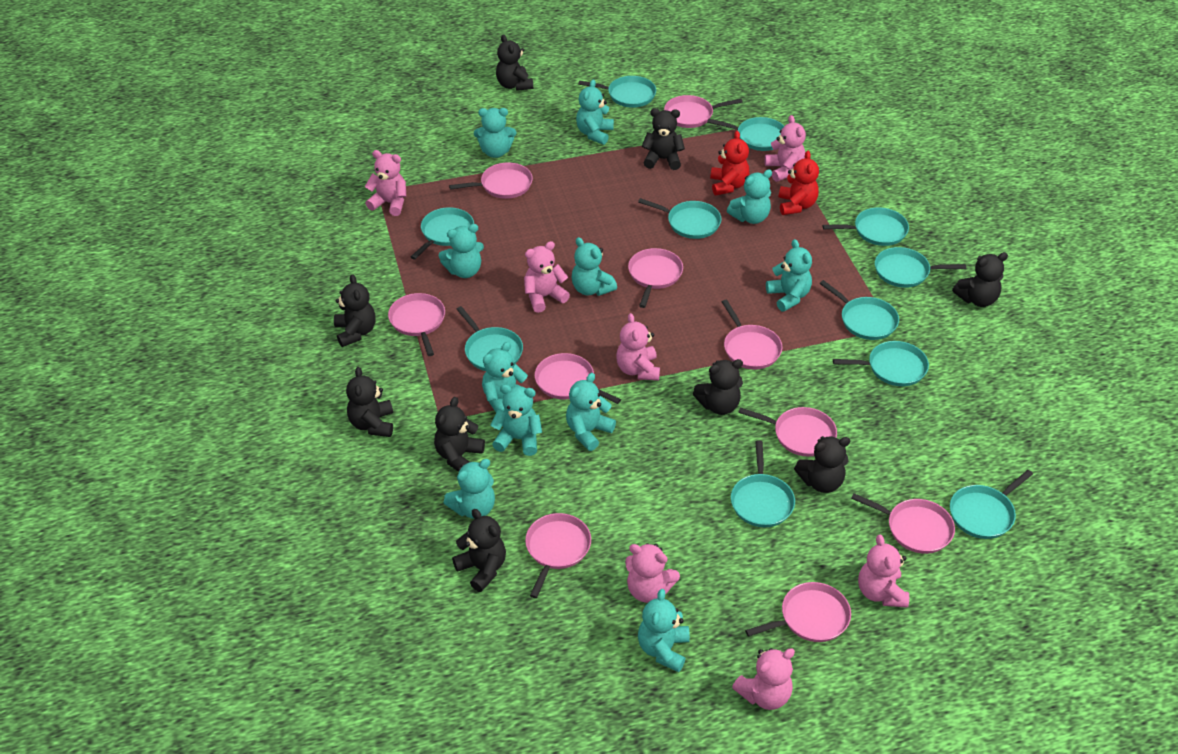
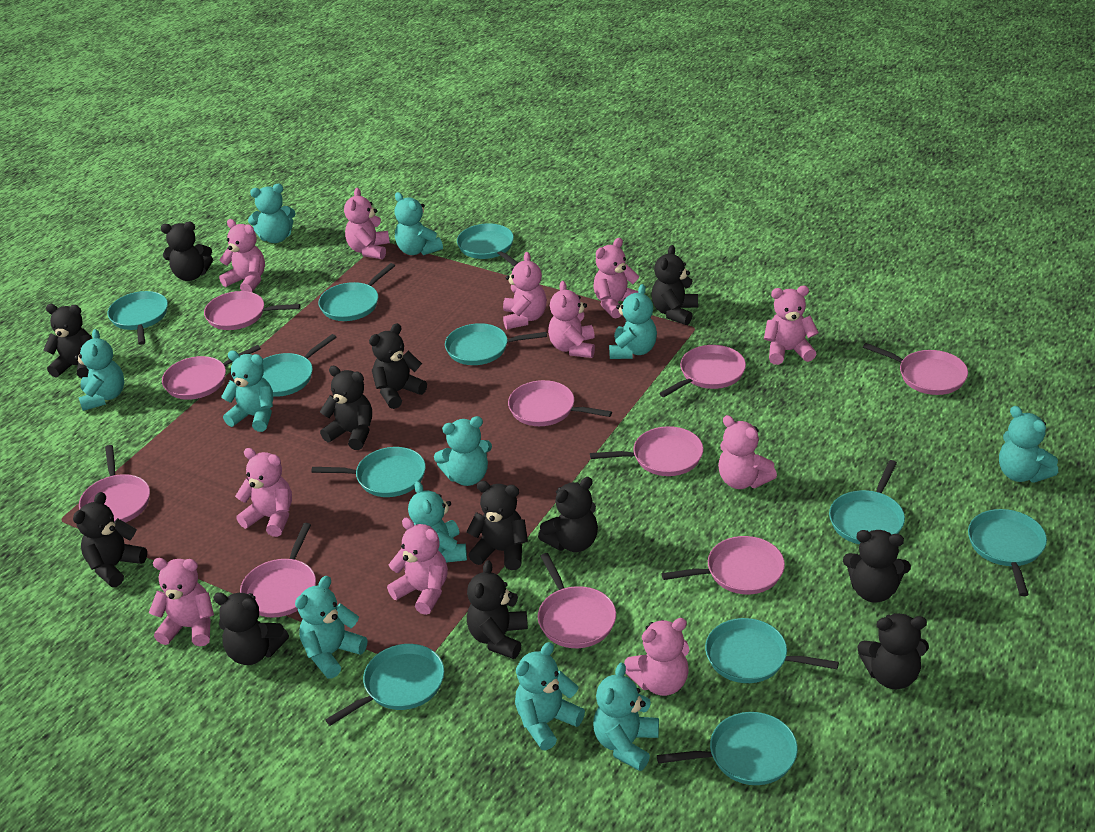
black teddy bear: [334,274,376,347] [346,367,393,437] [434,397,485,472] [452,509,506,592] [496,34,533,91] [642,108,685,170] [693,359,743,415] [794,436,850,493] [952,252,1008,307] = 9 -> [43,304,92,378] [73,492,147,587] [161,222,213,281] [213,592,289,665] [320,366,372,450] [369,323,427,409] [466,481,528,570] [467,560,528,659] [538,477,598,552] [651,245,698,325] [843,530,911,603] [858,613,929,689] = 12
pink teddy bear: [365,150,406,216] [524,241,570,313] [616,313,660,381] [625,543,680,603] [732,648,795,710] [765,115,806,182] [858,534,909,608] = 7 -> [149,558,214,646] [219,219,265,292] [235,448,292,537] [344,188,390,259] [387,518,448,615] [503,252,547,329] [548,281,595,358] [593,238,639,319] [624,618,689,696] [718,415,777,489] [764,286,819,365] = 11
red teddy bear: [710,131,749,195] [779,151,819,215] = 2 -> none = 0

